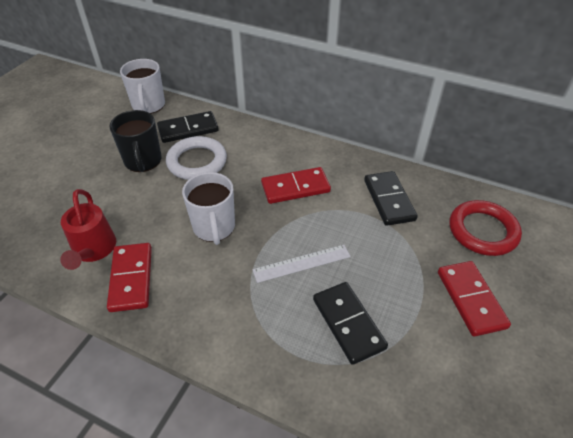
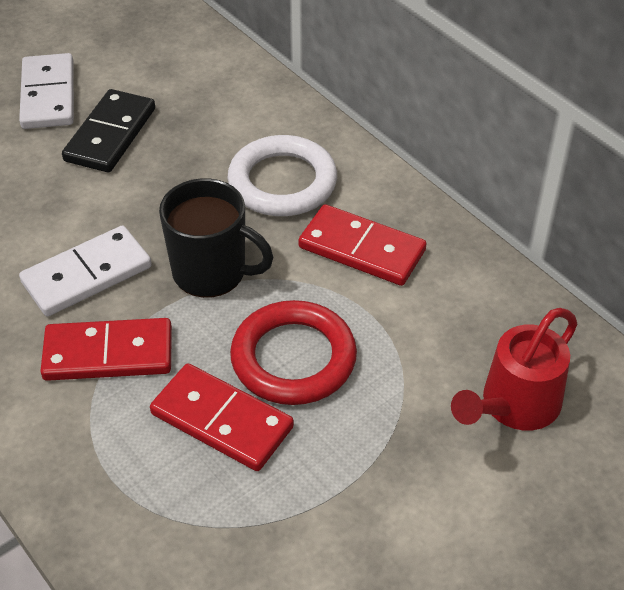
black domino: [157,111,219,143] [313,282,388,365] [364,171,418,226] = 3 -> [62,89,155,172] = 1
white domino: none = 0 -> [19,53,74,129] [19,226,152,316] = 2
white mug: [120,59,165,114] [182,172,235,245] = 2 -> none = 0
white ruler: [252,245,351,283] = 1 -> none = 0

